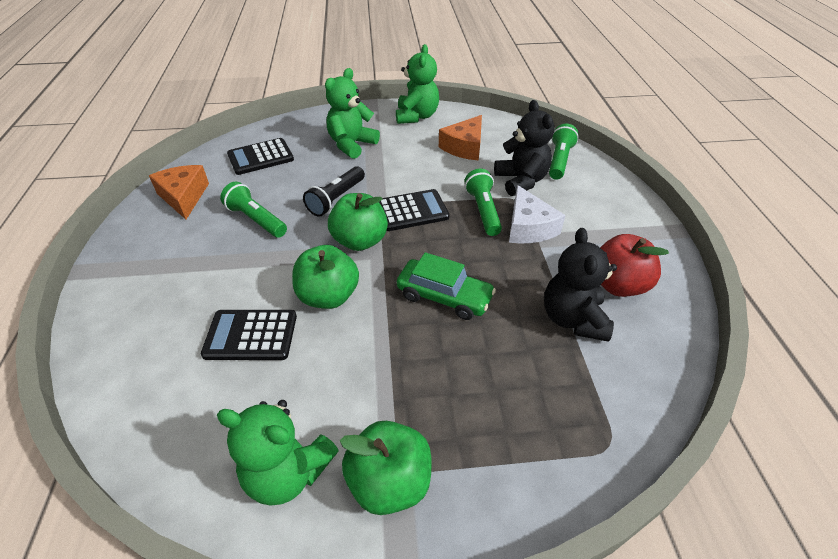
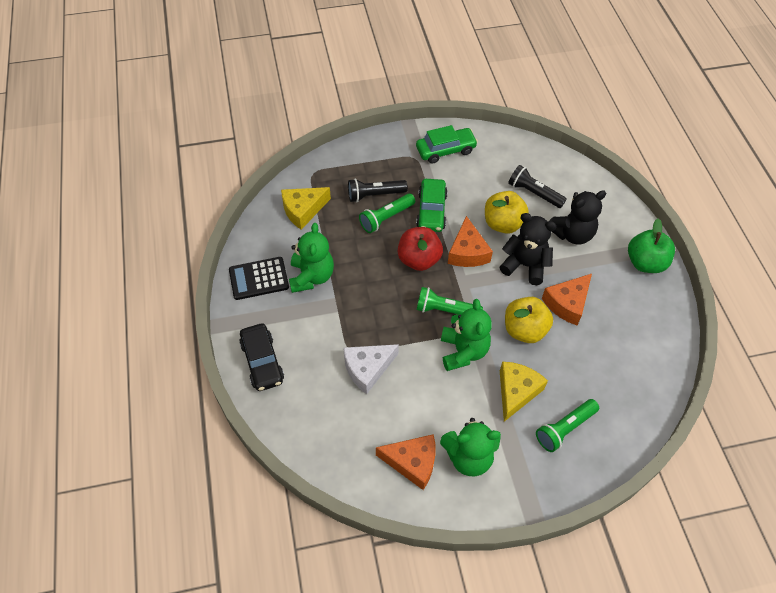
black calculator: [201,310,297,360] [227,138,294,175] [379,189,449,231] = 3 -> [229,257,289,300] = 1
black car: none = 0 -> [239,323,284,391] = 1
black flashlight: [303,166,365,217] = 1 -> [348,179,408,202] [508,165,567,208] = 2
green apple: [292,245,359,309] [328,193,388,251] [340,421,431,515] = 3 -> [628,218,675,273] = 1
green car: [397,252,496,320] = 1 -> [416,125,478,163] [416,179,448,232] = 2
orange cheese: [149,165,209,219] [439,115,482,161] = 2 -> [376,434,436,490] [448,216,493,267] [542,274,592,325] = 3
yellow apple: none = 0 -> [485,191,529,234] [505,297,553,343] = 2
yellow cheese: none = 0 -> [281,187,331,230] [500,362,548,422] = 2

